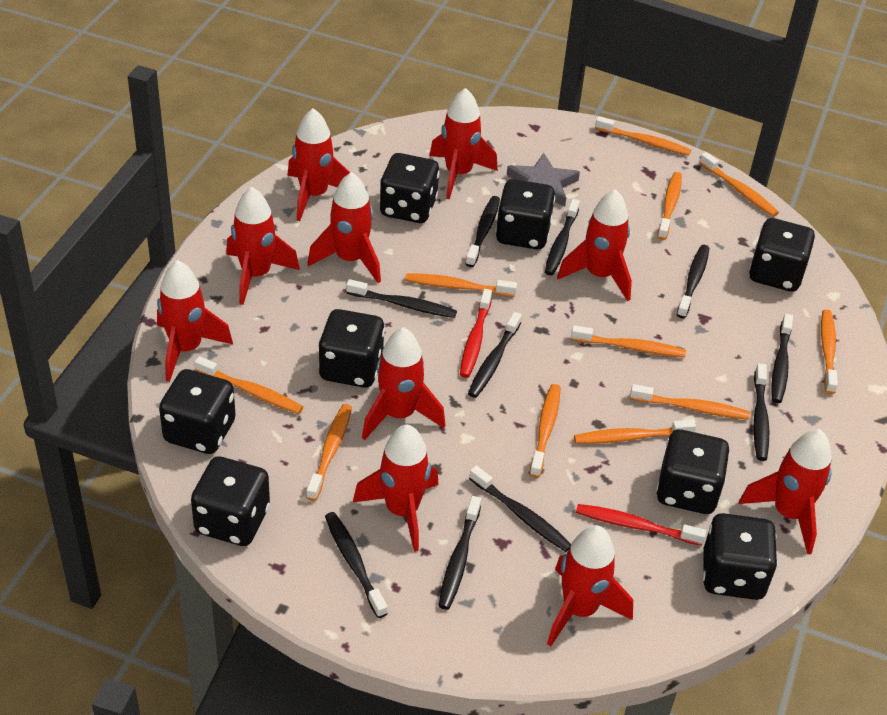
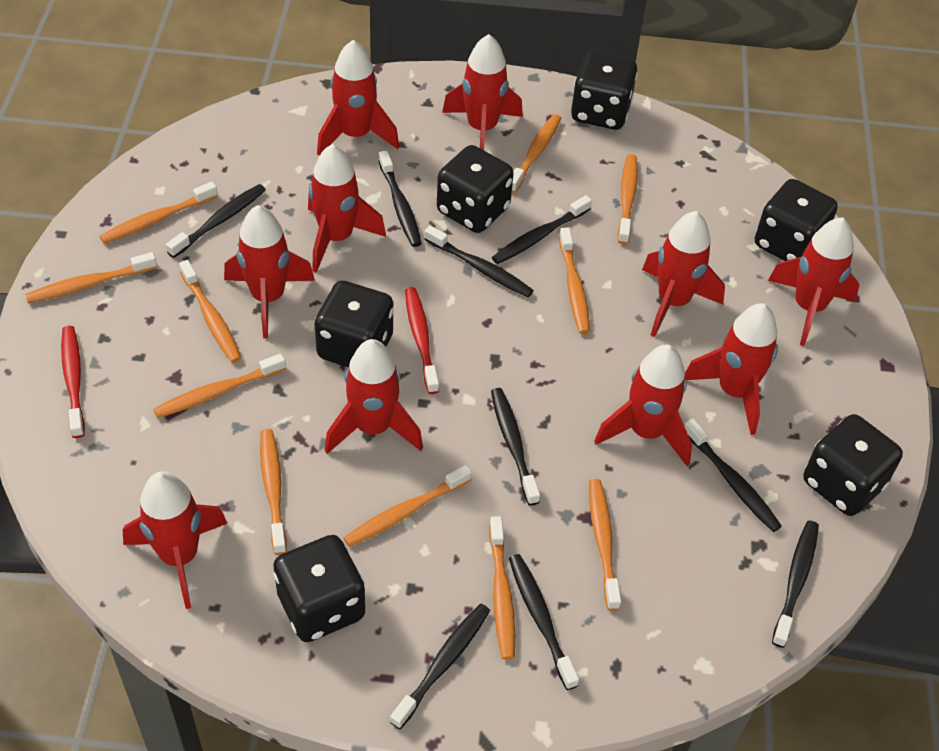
black dice: [159,369,236,454] [191,456,270,546] [318,309,385,388] [380,153,440,223] [495,179,555,250] [656,429,730,514] [703,513,778,600] [749,218,815,292] = 8 -> [273,535,365,642] [315,281,394,367] [437,145,514,233] [571,52,638,130] [755,179,838,261] [803,414,903,516] = 6
black toothbrush: [325,512,388,618] [346,279,457,318] [438,496,481,610] [466,196,500,267] [468,312,522,398] [469,466,571,552] [545,199,580,276] [677,245,709,318] [753,363,769,461] [771,314,793,403] = 10 -> [166,184,266,258] [379,151,422,247] [390,604,490,729] [424,225,534,297] [491,388,540,506] [492,195,592,264] [509,554,579,690] [684,418,782,532] [772,521,819,648] = 9
grey star: [507,153,580,207] = 1 -> none = 0

